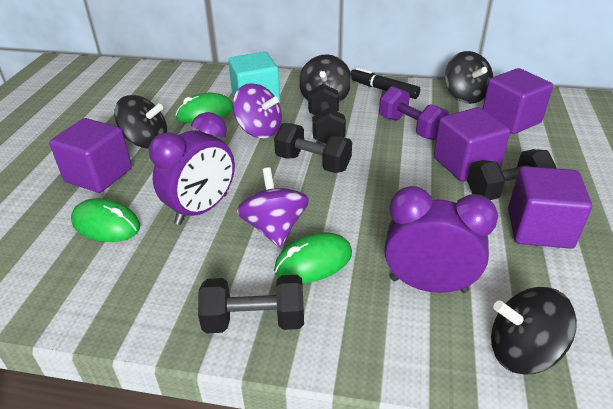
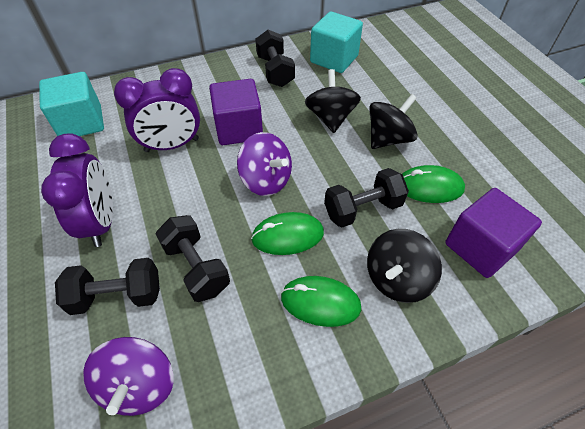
black marker: [350,67,420,99] = 1 -> none = 0
black spinning top: [114,95,167,148] [299,54,352,103] [445,51,493,104] [491,287,577,375] = 4 -> [305,69,361,133] [367,229,442,303] [369,94,418,149] = 3
purple cube: [49,118,132,193] [434,107,510,181] [483,68,553,134] [508,166,592,249] = 4 -> [209,79,263,145] [445,188,542,278] = 2
purple dumbbell: [379,86,449,140] = 1 -> none = 0
turquoise cube: [228,52,280,104] = 1 -> [39,72,104,136] [310,11,363,73] = 2

